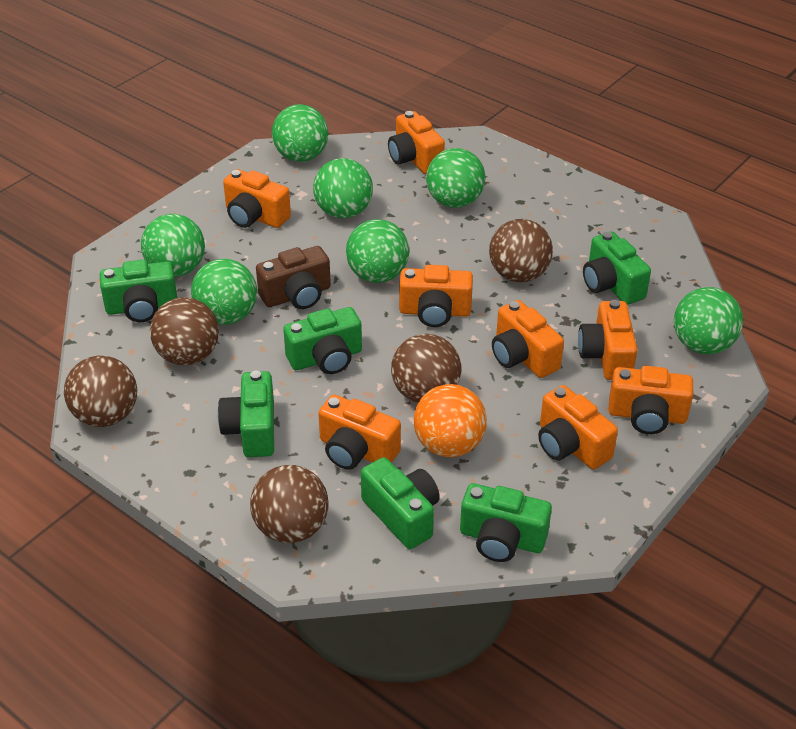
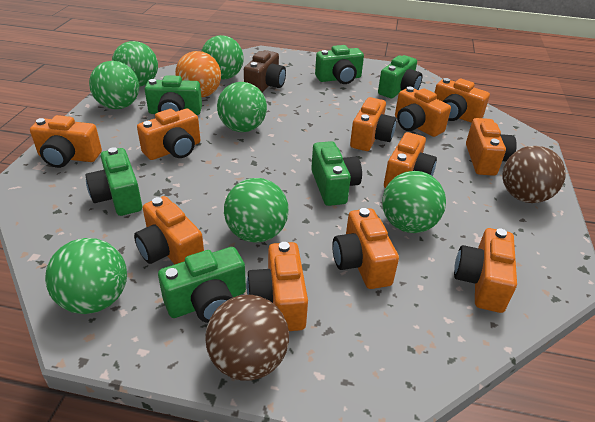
brown ball: [64,356,137,427] [150,297,219,365] [250,465,329,543] [391,334,461,403] [489,219,553,282] = 5 -> [205,295,289,380] [502,146,566,203] = 2
orange camera: [223,169,291,228] [318,394,401,470] [388,111,445,174] [399,265,473,327] [492,300,564,378] [538,385,618,469] [578,300,637,380] [608,366,693,434] = 8 -> [30,115,102,168] [134,196,204,264] [137,108,200,160] [246,242,308,331] [332,208,399,289] [350,97,397,151] [384,132,437,188] [395,87,451,137] [434,78,490,123] [454,228,517,313] [466,118,517,176] = 11

